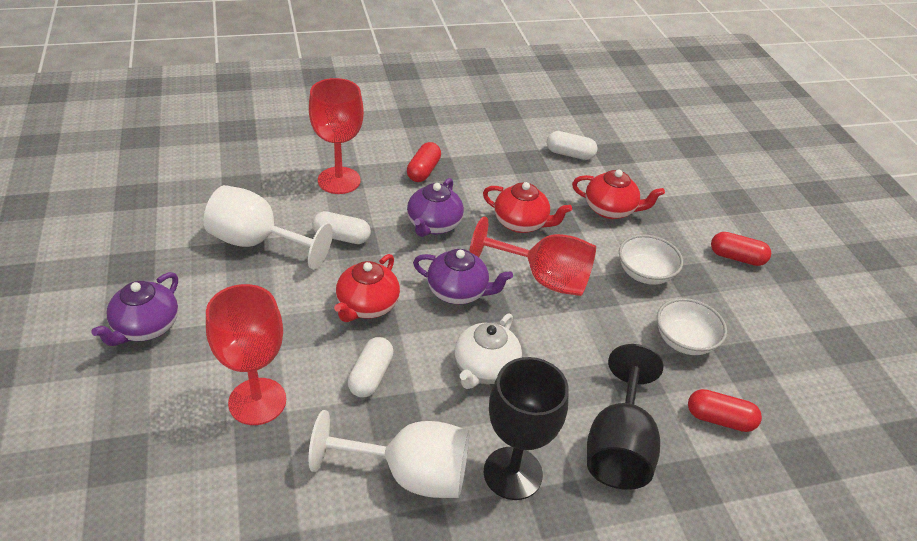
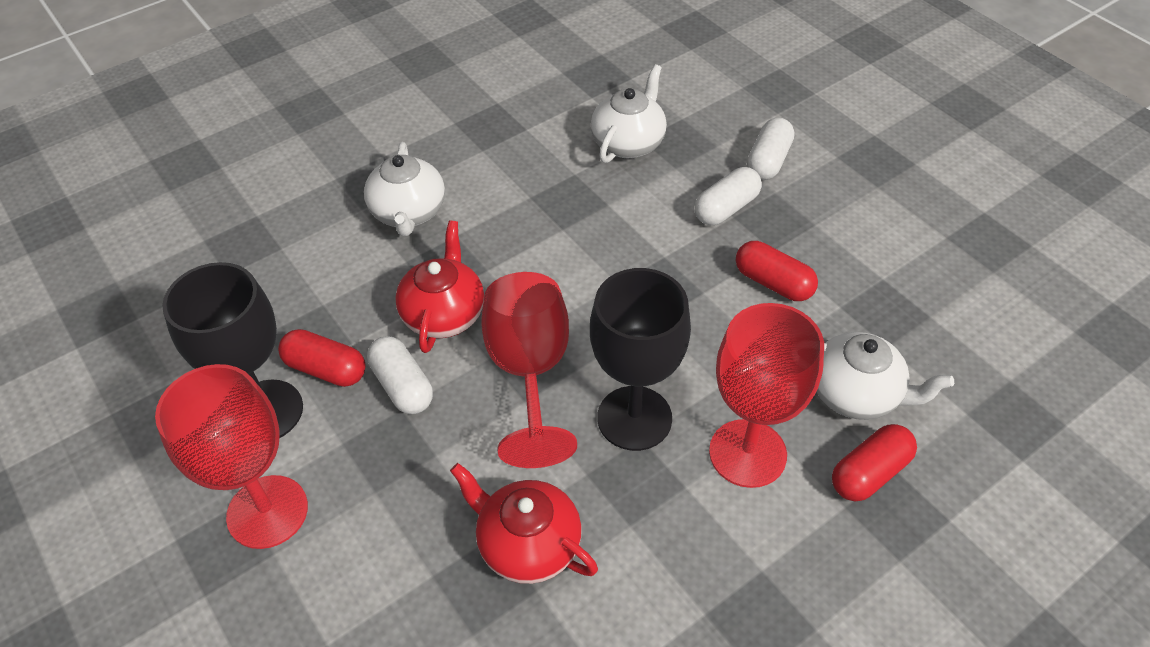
purple teapot: [91,272,178,346] [407,178,464,237] [413,249,513,305] = 3 -> none = 0
red teapot: [334,254,400,322] [483,182,572,233] [572,170,665,219] = 3 -> [395,221,484,353] [450,463,598,584] = 2
white bowl: [619,235,683,285] [657,298,727,355] = 2 -> none = 0
white goblet: [204,185,333,270] [308,410,469,498] = 2 -> none = 0
white teapot: [454,313,522,389] = 1 -> [364,142,445,236] [591,64,667,163] [816,332,954,420] = 3

